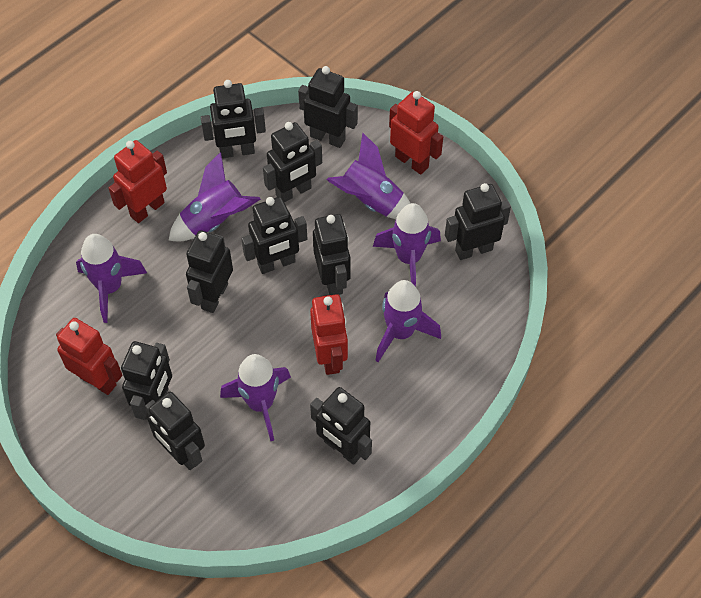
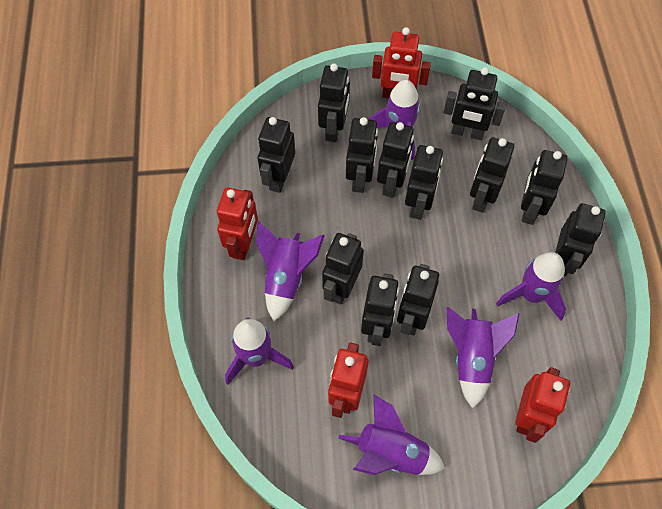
black robot: [121,341,172,420] [145,392,205,470] [186,230,233,313] [201,80,266,158] [241,197,307,274] [263,122,322,202] [298,66,358,148] [310,387,372,465] [313,214,351,295] [445,183,511,260] = 10 -> [258,117,295,193] [318,63,350,142] [322,233,364,304] [346,117,378,193] [361,274,399,346] [377,122,414,198] [397,264,439,335] [405,145,443,220] [444,67,506,140] [470,137,514,213] [521,150,567,225] [555,203,606,276] = 12

